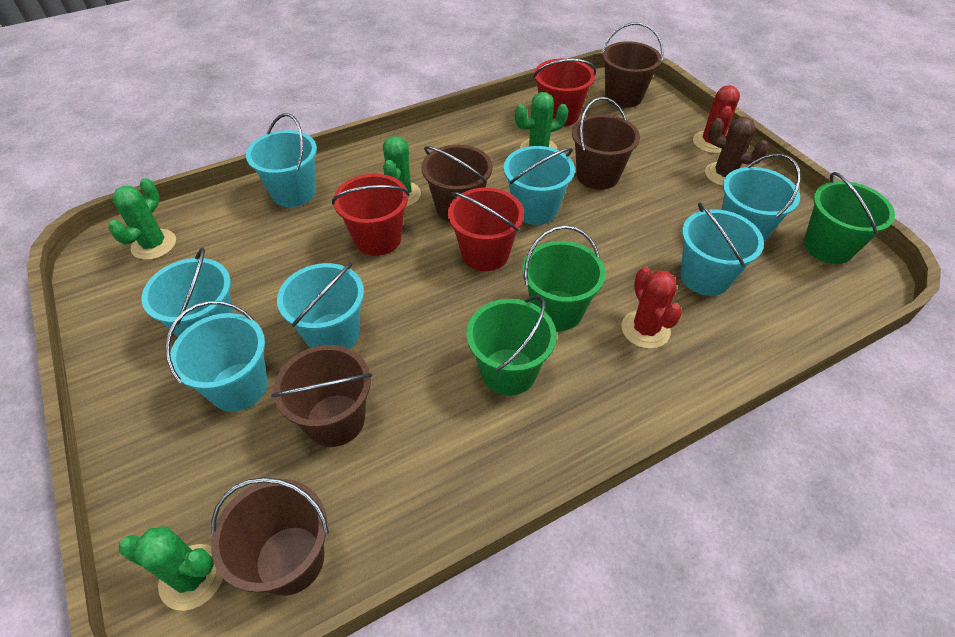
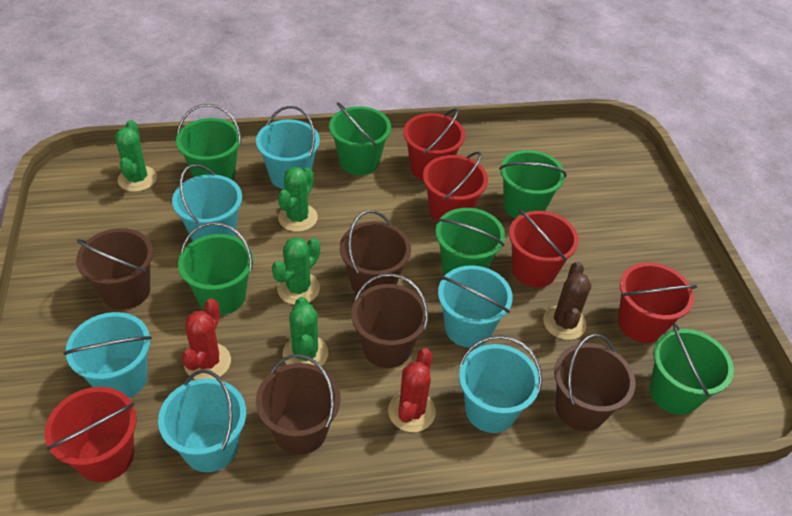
green bucket: [466,296,557,396] [522,225,606,331] [804,172,895,264] = 3 -> [176,104,241,180] [178,222,253,315] [329,102,391,175] [436,208,505,275] [499,150,567,218] [650,323,734,415] = 6
red bucket: [332,174,410,256] [448,188,524,271] [533,59,596,127] = 3 -> [44,387,137,482] [403,108,465,180] [423,152,488,222] [509,209,579,287] [618,262,697,343] = 5
turquoise bucket: [141,247,234,337] [165,301,268,412] [246,113,317,207] [277,262,364,349] [504,146,575,225] [680,202,764,296] [722,154,801,242] = 7 -> [64,312,152,398] [158,370,246,472] [172,164,242,241] [256,106,320,189] [438,265,513,348] [459,335,542,433] = 6

